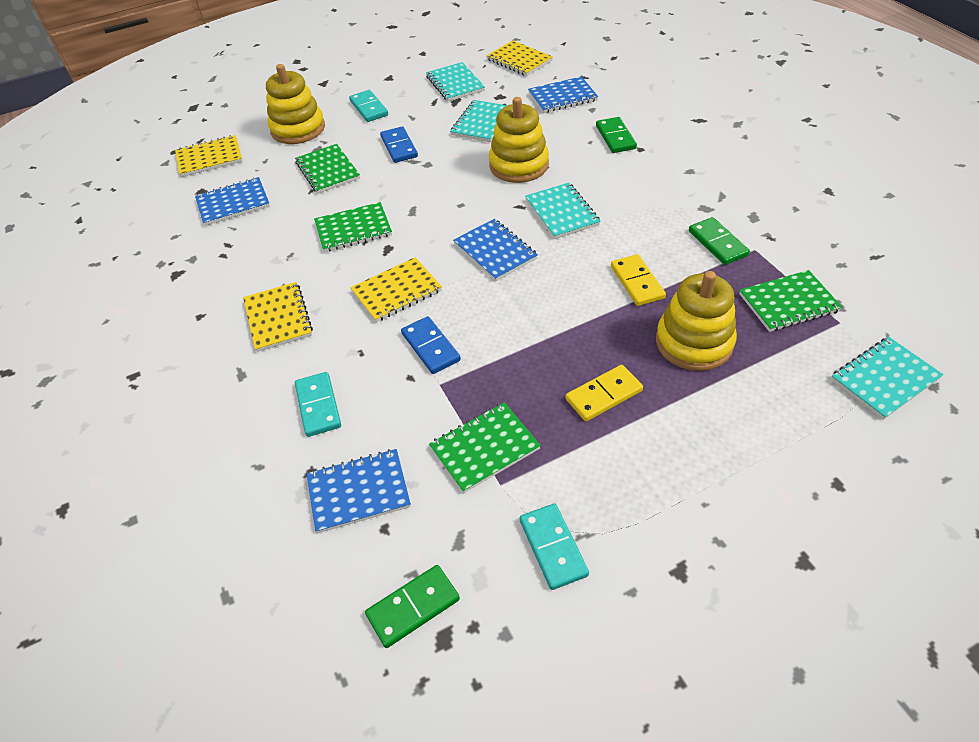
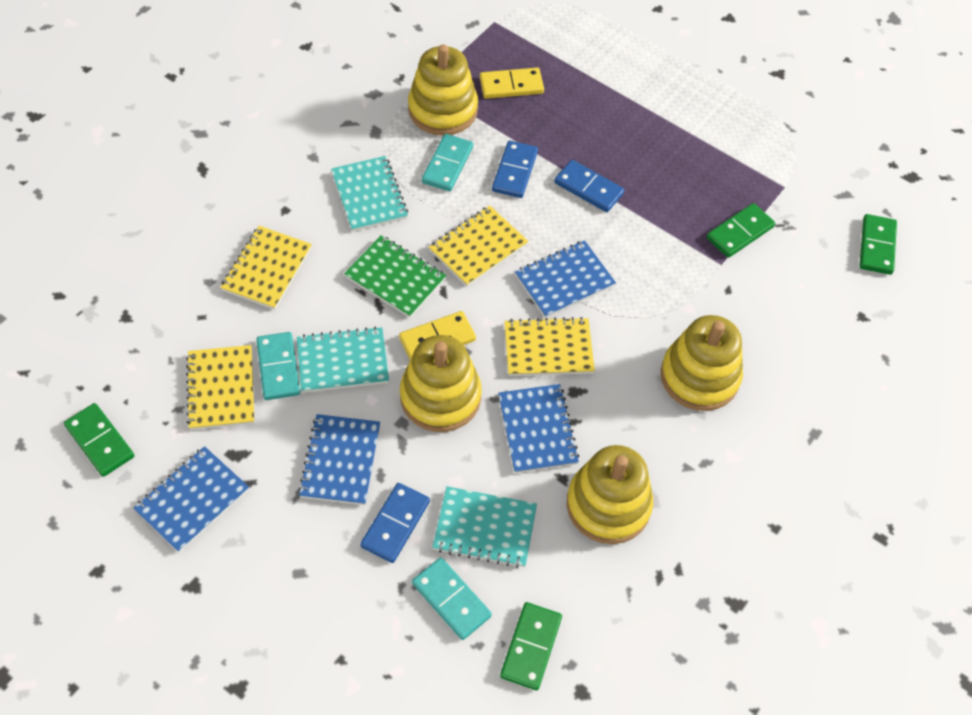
blue domino: [380,126,418,163] [401,316,461,374] = 2 -> [360,483,430,563] [492,141,538,198] [554,160,624,212] = 3
green domino: [365,565,460,648] [596,117,637,153] [689,217,750,265] = 3 -> [64,403,134,477] [500,602,562,690] [707,203,775,258] [859,214,897,275] = 4
green notebook: [295,144,360,193] [314,202,392,252] [429,402,541,493] [739,270,842,332] = 4 -> [344,235,446,318] = 1
turquoise notebook: [426,62,485,101] [450,100,508,142] [525,183,600,239] [831,337,943,420] = 4 -> [297,327,389,393] [331,156,408,232] [432,486,537,568] = 3
yellow stacking toy: [266,64,325,144] [489,97,549,183] [656,271,737,371] = 3 -> [400,335,482,432] [408,44,478,136] [566,445,653,544] [661,315,743,411] = 4

